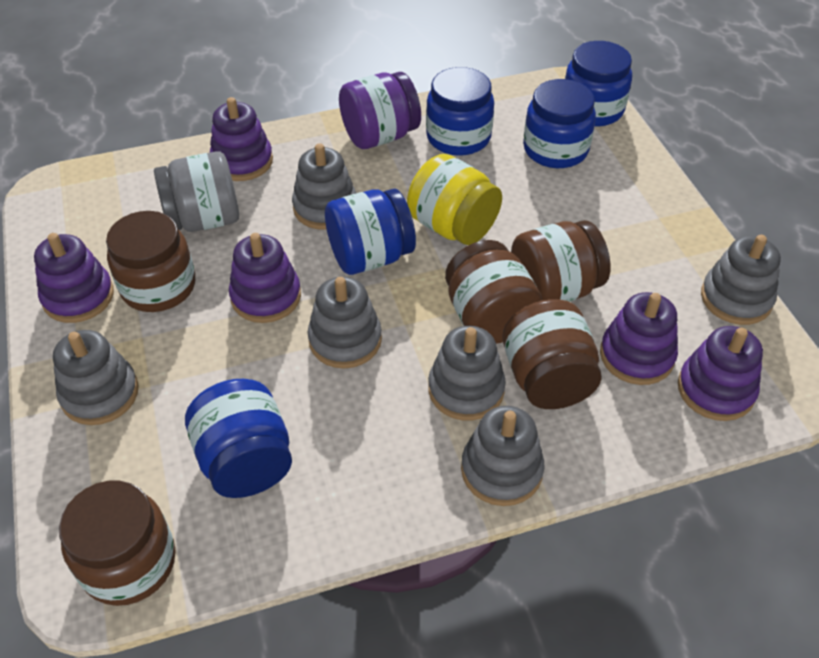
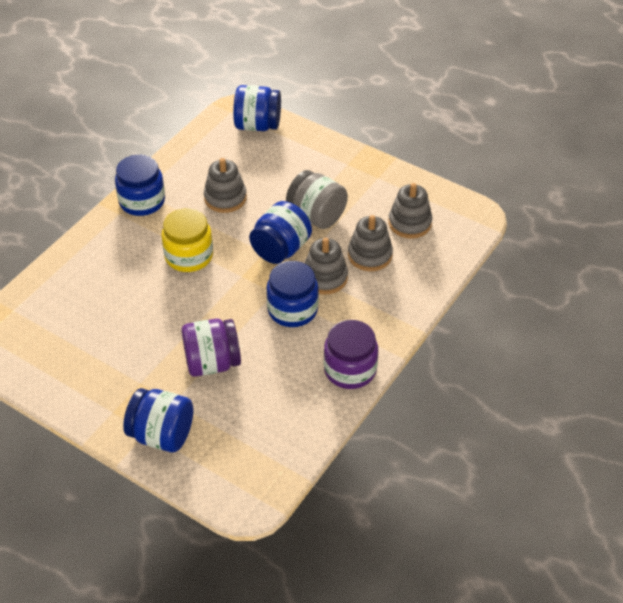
brown jar: [59,481,176,606] [106,211,195,312] [445,240,542,344] [502,299,602,409] [511,220,611,302] = 5 -> none = 0
grey stacking toy: [53,330,139,425] [292,143,356,230] [308,277,382,369] [428,326,506,421] [461,406,544,506] [701,235,781,325] = 6 -> [204,158,247,213] [305,238,348,294] [348,215,393,271] [388,183,432,238] = 4
purple jar: [339,72,421,149] = 1 -> [181,319,241,377] [324,320,378,389] = 2
purple stacking toy: [34,233,114,323] [210,97,273,181] [229,233,301,323] [600,292,678,385] [678,326,763,421] = 5 -> none = 0

